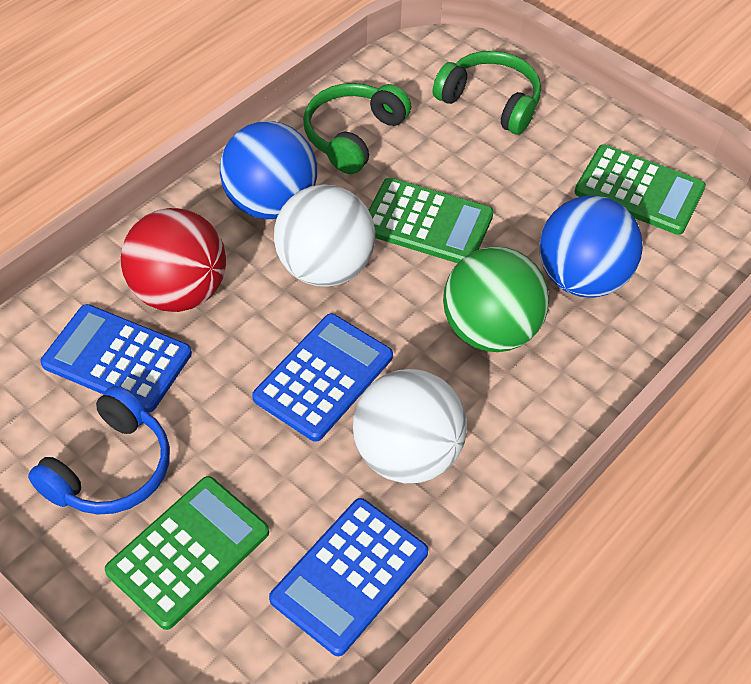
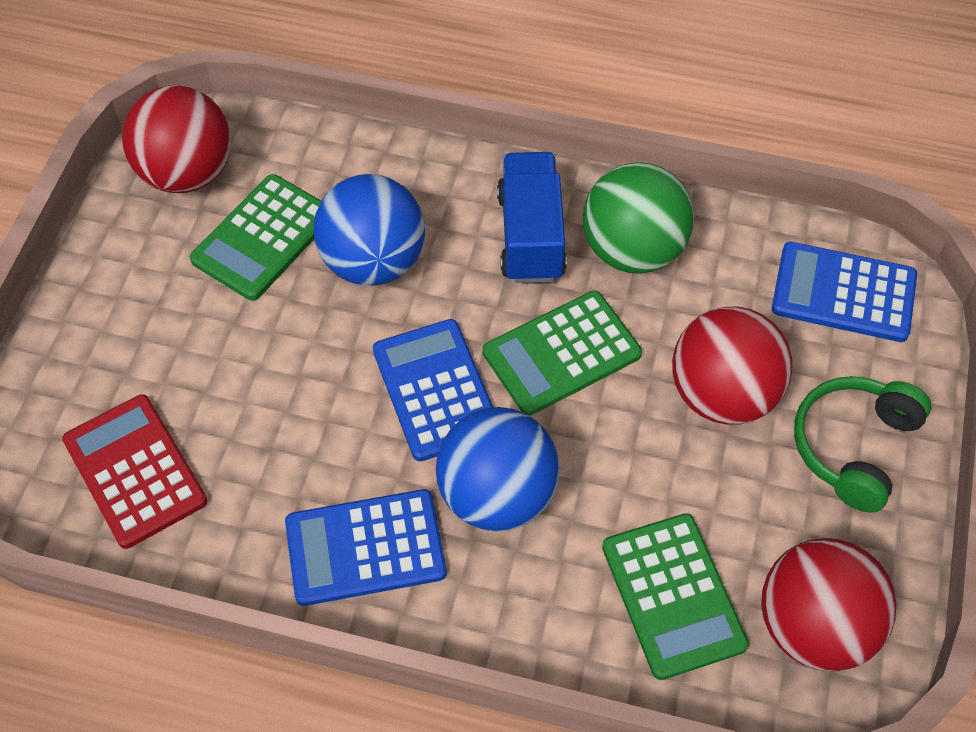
blue headphones: [28,386,170,515] = 1 -> none = 0
blue truck: none = 0 -> [497,152,567,283] = 1
green headphones: [303,83,411,174] [433,51,541,134] = 2 -> [794,376,931,513] = 1
red ball: [121,208,226,312] = 1 -> [122,85,231,193] [672,307,792,425] [761,538,897,671] = 3
red calculator: none = 0 -> [62,394,208,549] = 1
white ball: [274,185,375,287] [353,369,467,483] = 2 -> none = 0

